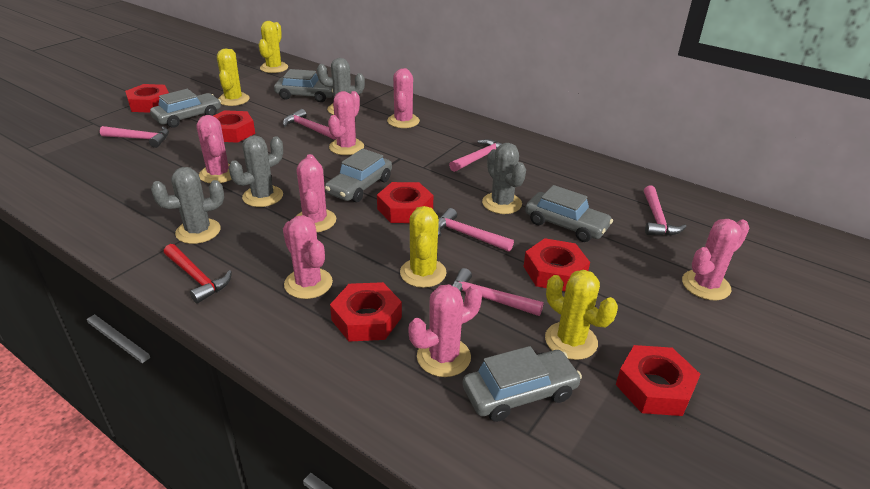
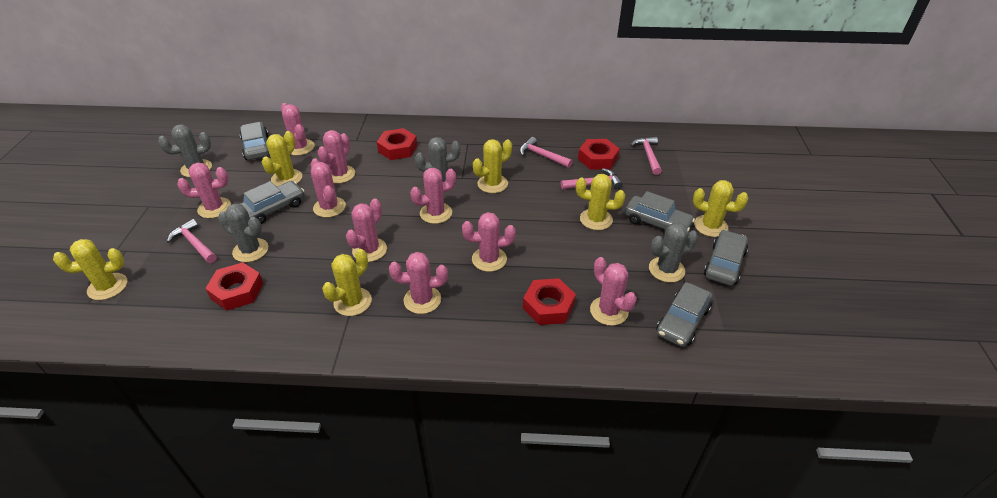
pink cactus: [197,115,232,183] [283,215,333,299] [297,154,336,232] [328,91,364,155] [387,68,420,128] [409,284,482,377] [682,219,750,300] = 7 -> [177,163,231,218] [281,103,314,156] [311,158,346,218] [318,130,355,184] [346,198,387,262] [389,252,448,314] [410,168,456,224] [462,212,516,272] [590,257,637,326] = 9
pink hammer: [100,126,169,148] [283,109,336,140] [438,208,514,252] [449,139,502,172] [452,268,544,316] [644,185,687,236] = 6 -> [167,219,217,263] [520,137,573,168] [561,168,623,190] [630,137,662,175] = 4
red hammer: [164,244,232,303] = 1 -> none = 0
red nut: [125,84,169,113] [213,110,255,143] [330,282,402,341] [377,182,433,223] [523,238,590,291] [616,345,700,416] = 6 -> [205,262,264,311] [377,128,417,160] [523,278,576,325] [578,139,620,170] = 4
yellow cactus: [217,48,250,106] [259,21,288,73] [400,206,447,288] [545,270,618,360] = 4 -> [53,239,127,300] [262,131,302,187] [322,249,372,316] [473,139,512,193] [576,174,625,230] [693,180,748,237] = 6

